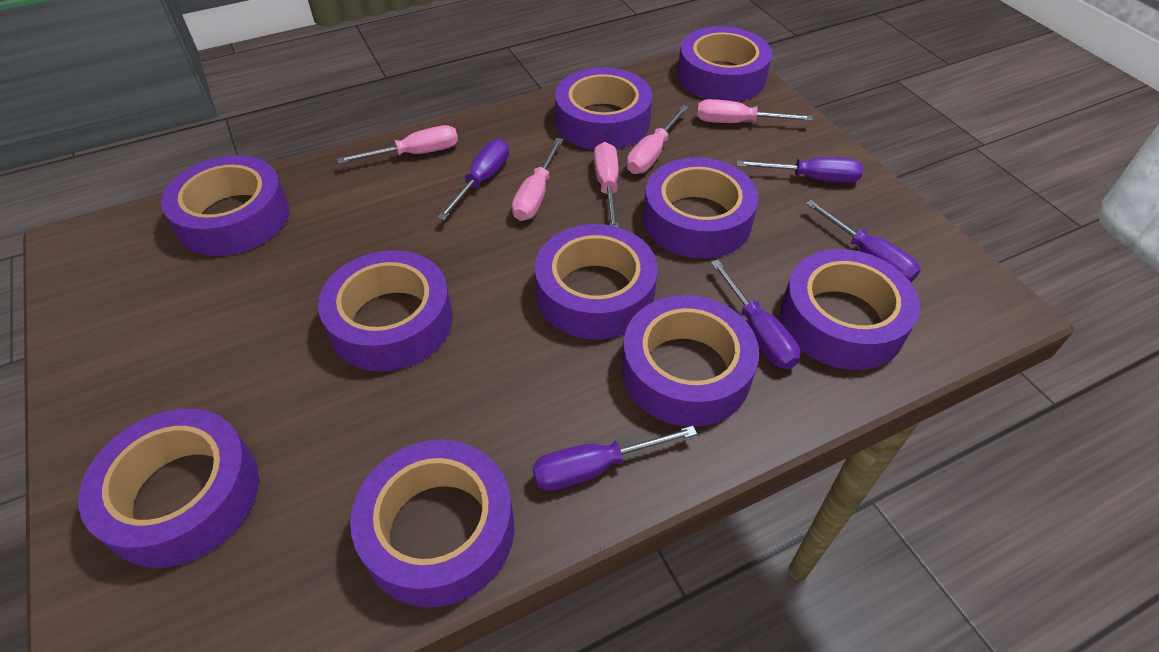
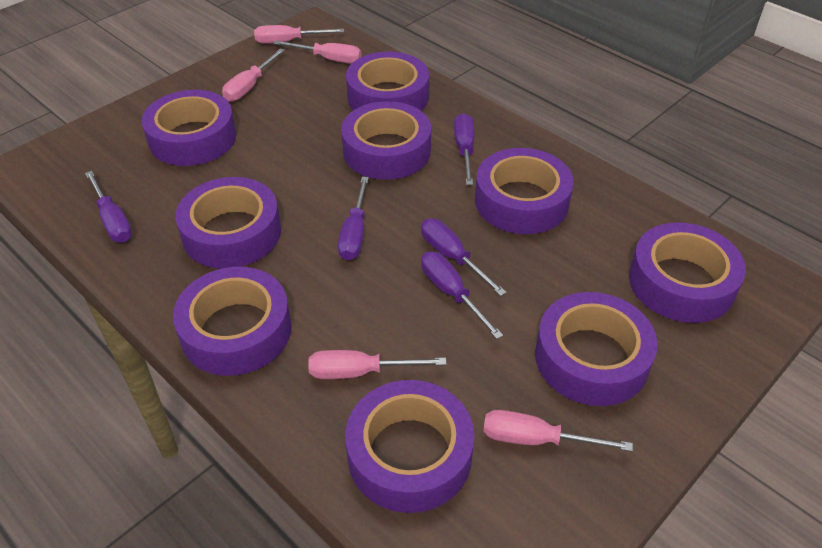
purple tape: [78,409,259,568] [161,155,289,256] [318,250,453,372] [350,440,514,608] [535,224,658,339] [555,67,653,150] [622,295,759,427] [643,157,759,259] [677,26,772,102] [780,249,920,370] = 10 -> [142,90,236,166] [173,267,291,376] [175,177,281,269] [341,101,431,180] [345,380,474,513] [346,52,429,111] [475,148,574,234] [535,292,658,406] [629,222,746,323] = 9

